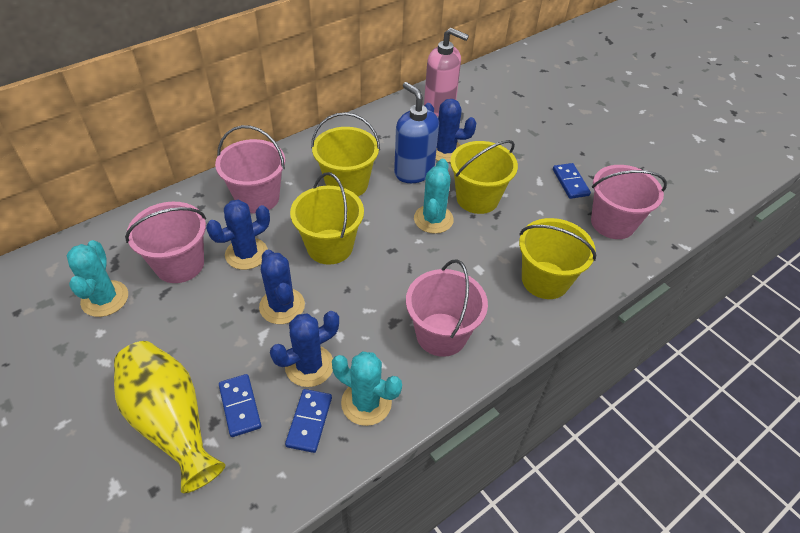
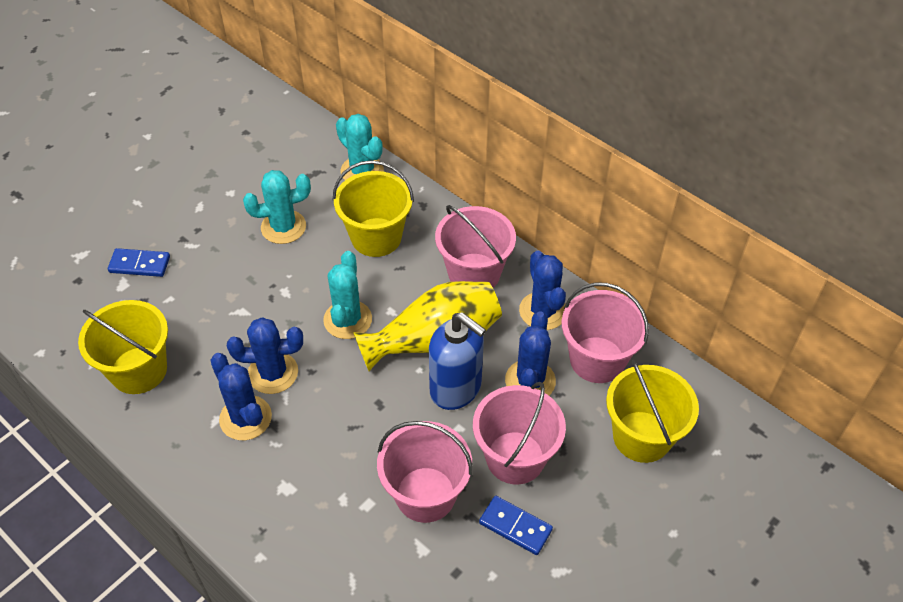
blue domino: [219,374,261,437] [285,389,332,453] [553,163,591,199] = 3 -> [108,248,170,277] [479,496,553,555] = 2
pink soap dispenser: [424,28,469,116] = 1 -> none = 0
yellow bucket: [290,172,364,265] [311,112,380,196] [450,140,518,214] [519,218,596,299] = 4 -> [78,300,168,394] [333,160,414,257] [606,360,699,463] = 3

